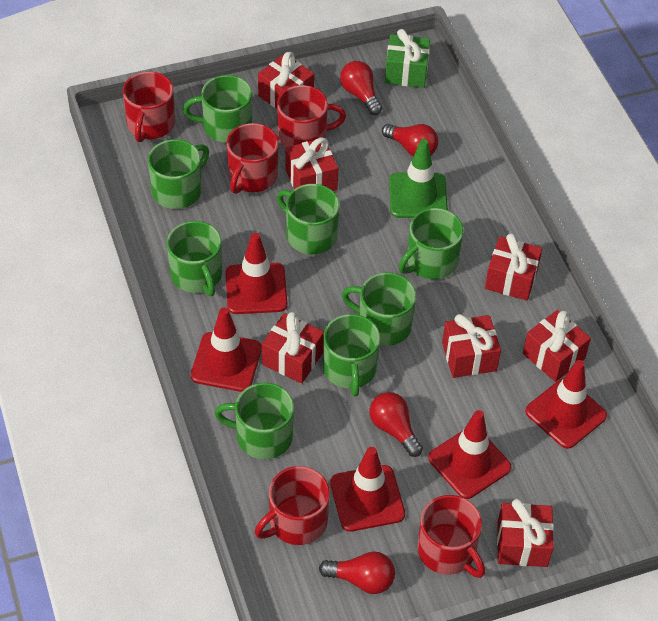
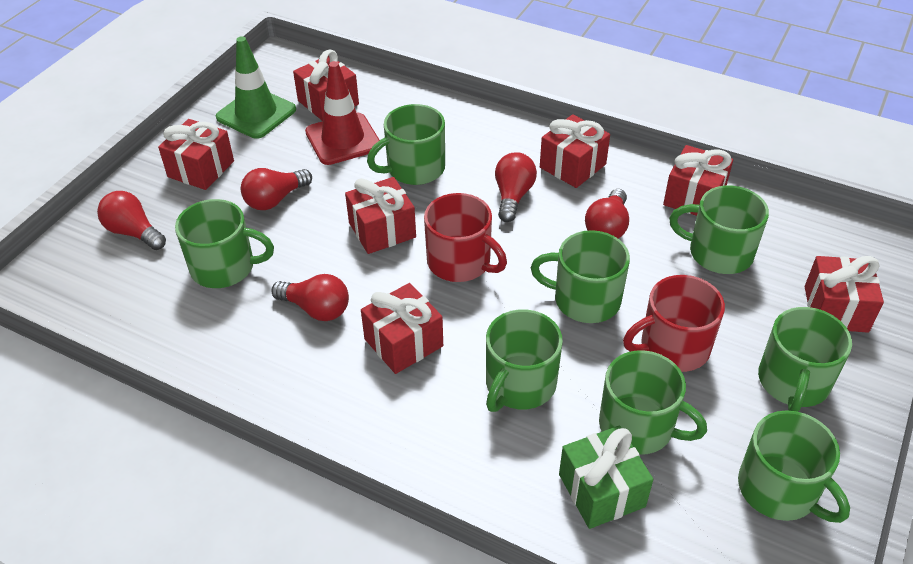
red light bulb: [319,552,395,594] [340,61,382,115] [370,392,423,457] [382,124,439,157] = 4 -> [97,191,166,250] [241,168,312,210] [272,274,349,321] [495,152,537,222] [585,189,629,238] = 5
red mug: [123,72,175,142] [227,123,279,194] [255,466,330,545] [277,85,346,148] [417,495,485,578] = 5 -> [424,193,507,282] [623,275,725,372] = 2
red traffic cone: [191,307,262,392] [225,233,287,314] [330,447,405,532] [428,410,511,499] [525,360,607,449] = 5 -> [305,61,379,165] = 1

